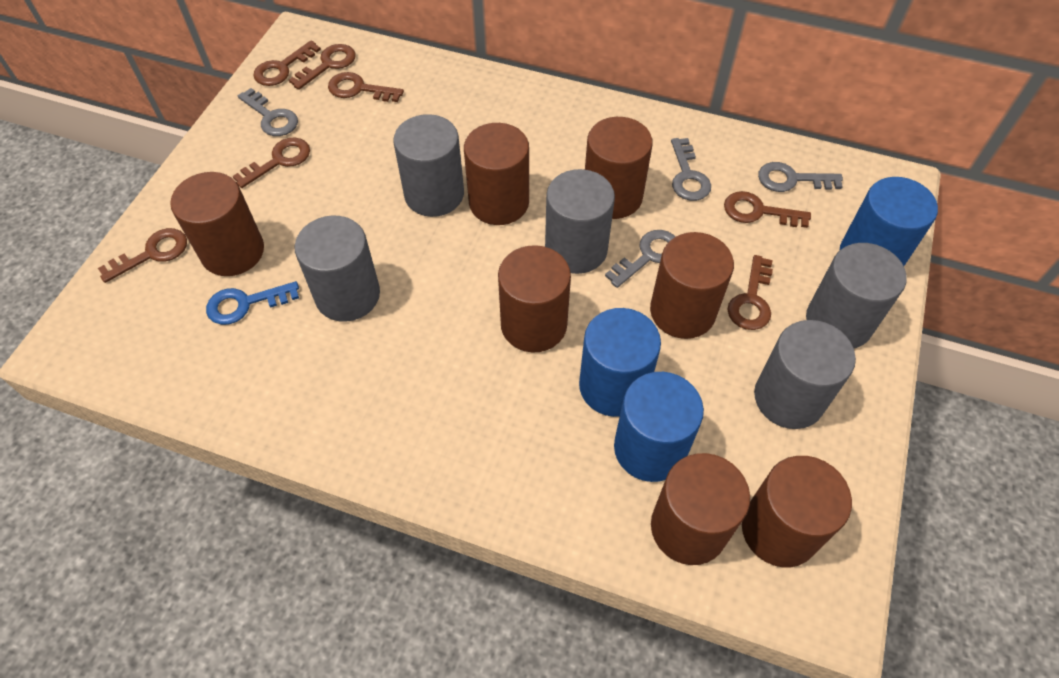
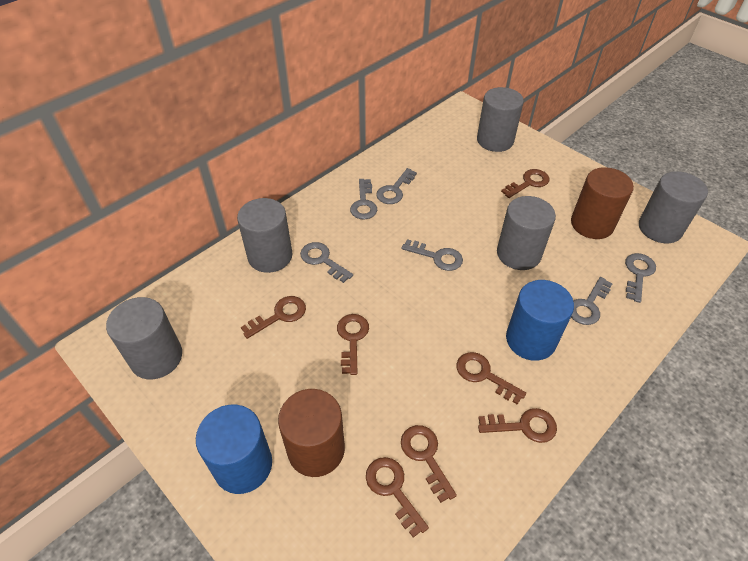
blue cylinder: [579,308,661,417] [614,372,704,482] [839,177,938,266] = 3 -> [196,405,272,494] [506,280,574,361] = 2
blue key: [206,281,299,325] = 1 -> none = 0
brown cylinder: [170,172,264,276] [464,123,529,225] [498,245,571,353] [585,117,653,219] [650,232,734,339] [651,453,750,565] [742,456,852,567] = 7 -> [278,389,345,477] [571,167,634,239] = 2
grey key: [238,88,298,136] [605,230,675,288] [671,138,711,201] [758,162,843,192] = 4 -> [300,242,353,283] [350,179,377,220] [376,168,417,204] [402,239,463,271] [571,277,613,325] [625,253,656,303] = 6

